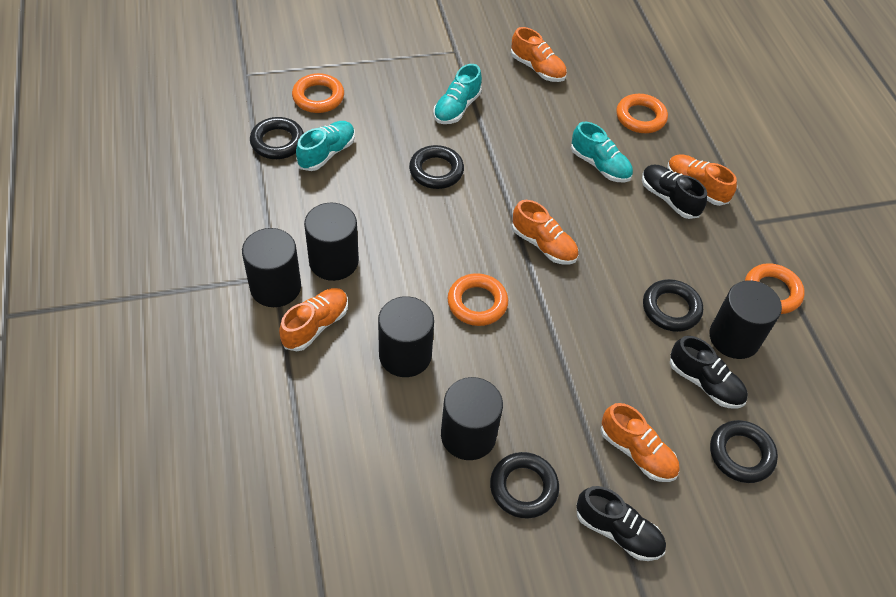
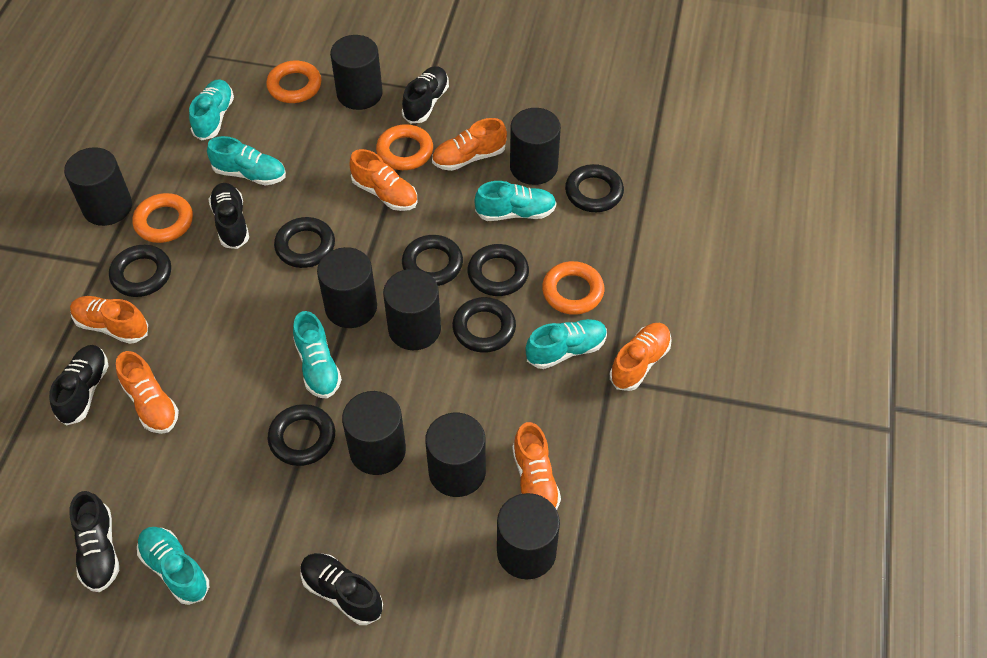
black cylinder: [242,228,301,307] [304,203,359,281] [378,296,434,377] [441,377,503,460] [709,280,782,359] = 5 -> [64,147,132,226] [317,247,377,328] [330,35,383,110] [342,391,406,475] [383,269,441,350] [425,413,486,497] [497,493,560,579] [510,108,561,185] = 8
black ring: [250,117,304,159] [409,145,464,189] [490,452,559,518] [643,279,703,332] [710,420,778,483] = 5 -> [109,245,171,297] [268,404,335,466] [274,217,335,268] [402,235,463,286] [452,297,516,353] [468,244,529,296] [565,164,624,212] = 7
black shoe: [577,486,666,561] [642,165,707,219] [670,336,748,408] = 3 -> [49,345,109,426] [69,491,119,592] [209,183,249,249] [300,553,383,625] [402,66,449,124] = 5
orange shoe: [279,288,348,351] [511,27,567,82] [512,200,578,264] [601,403,680,482] [668,154,737,206] = 5 -> [70,296,148,344] [116,351,179,434] [350,149,417,211] [432,118,507,171] [512,422,561,510] [610,323,672,391] = 6
turquoise shoe: [296,121,355,171] [433,64,482,124] [571,122,633,183] = 3 -> [137,527,209,605] [189,79,234,140] [207,136,286,185] [293,311,342,399] [475,181,557,221] [526,319,607,369] = 6

